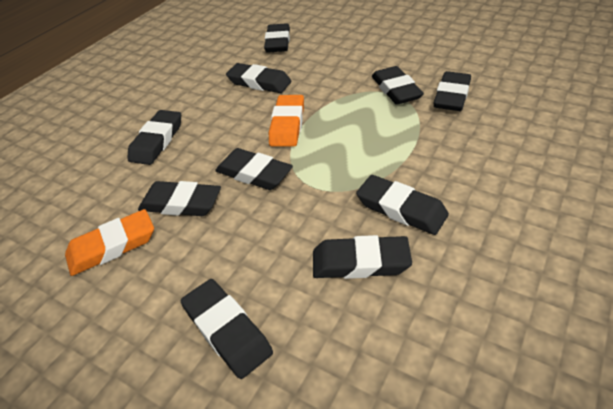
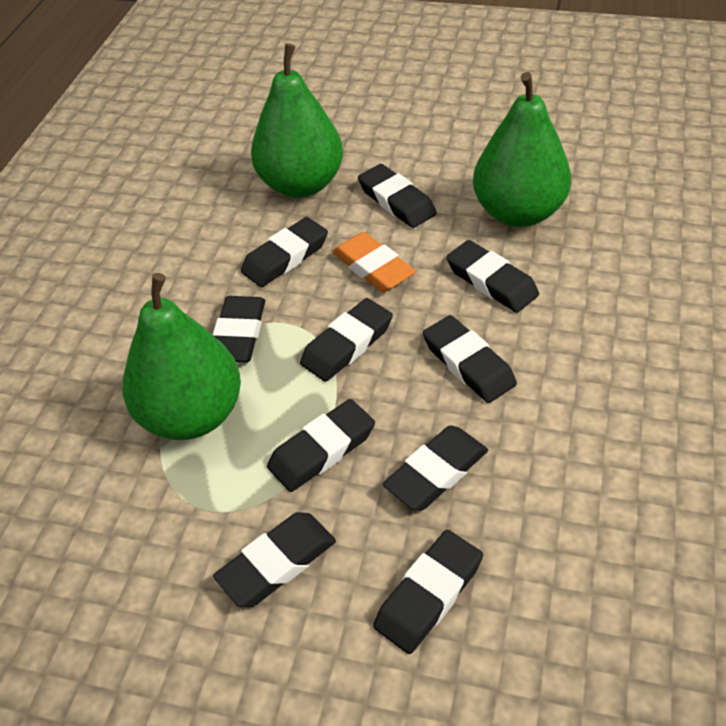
green pear: none = 0 -> [123,273,241,440] [251,43,343,198] [473,72,571,227] = 3
orange eraser: [65,209,154,276] [269,95,304,147] = 2 -> [332,232,416,292] = 1

